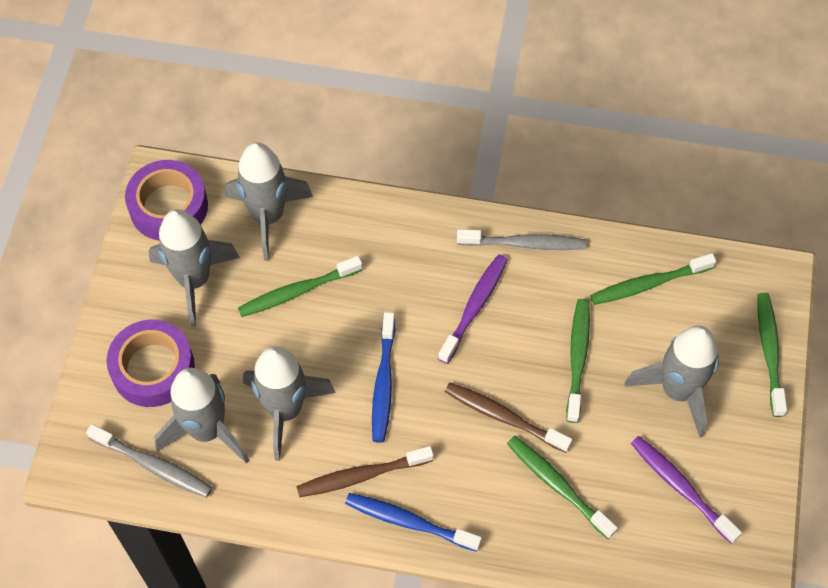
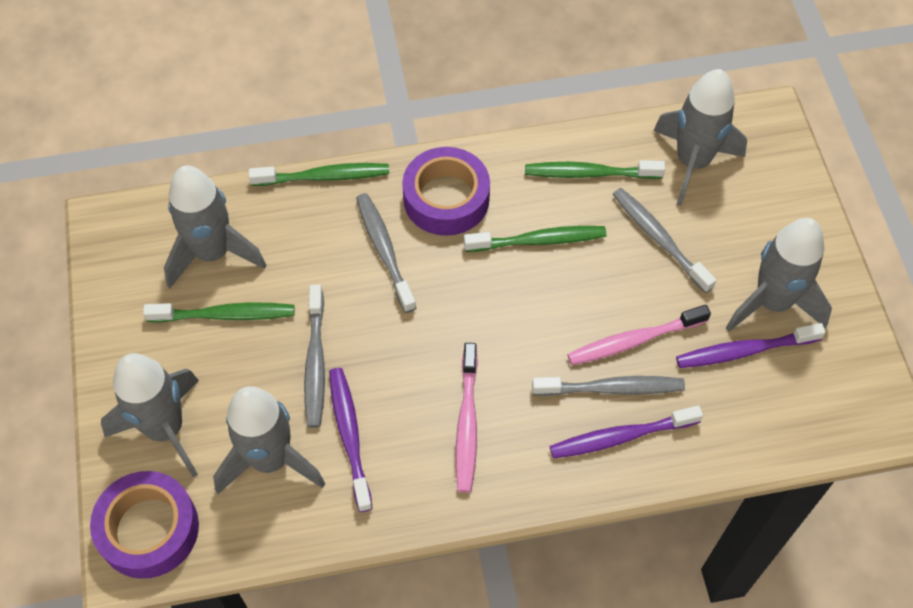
blue toothbrush: [345,493,482,552] [372,312,395,443] = 2 -> none = 0
brown toothbrush: [297,446,434,497] [445,383,572,453] = 2 -> none = 0
green toothbrush: [238,256,362,317] [507,436,618,539] [566,299,590,423] [590,253,716,305] [757,293,787,417] = 5 -> [143,302,295,323] [249,163,389,186] [464,226,607,252] [525,160,665,179] = 4
grey toothbrush: [86,424,212,498] [457,229,586,250] = 2 -> [304,285,325,428] [356,193,416,313] [532,376,685,396] [613,188,717,293] = 4
pink toothbrush: none = 0 -> [456,343,478,493] [567,305,711,365] = 2
purple toothbrush: [438,254,508,364] [631,436,742,544] = 2 -> [329,368,373,512] [550,405,703,459] [676,323,826,368] = 3

